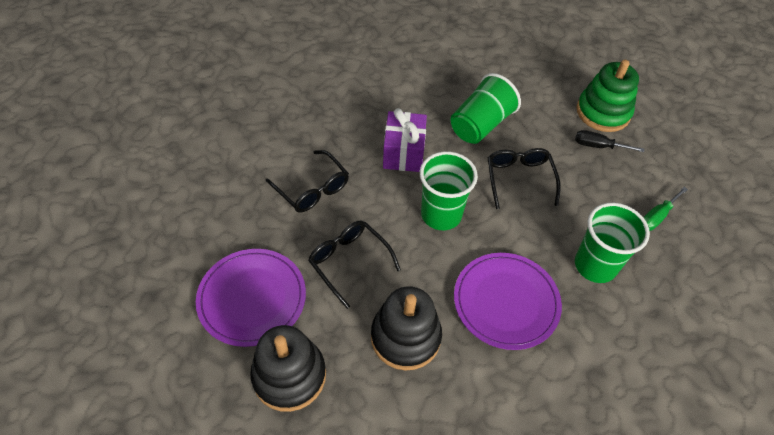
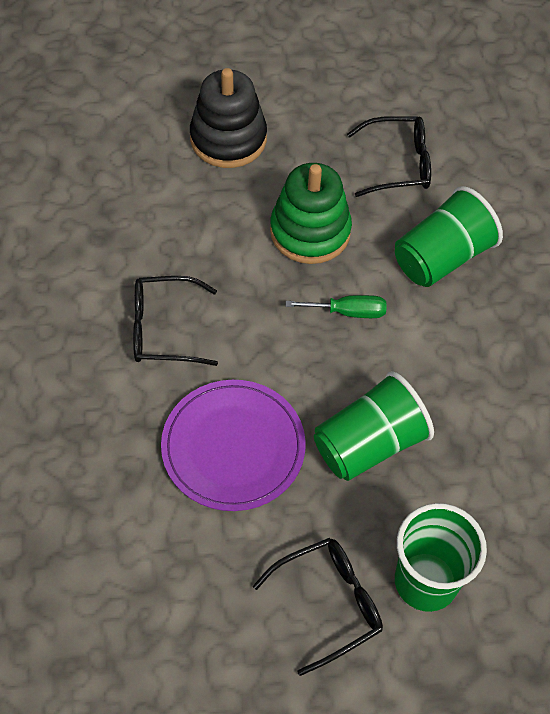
black screwdriver: [575,130,644,152] = 1 -> none = 0
black stacking toy: [250,325,326,412] [371,286,442,370] = 2 -> [190,68,267,168] = 1
purple gift: [383,108,427,172] = 1 -> none = 0
purple plate: [196,249,306,347] [454,253,562,350] = 2 -> [161,380,306,511] = 1

